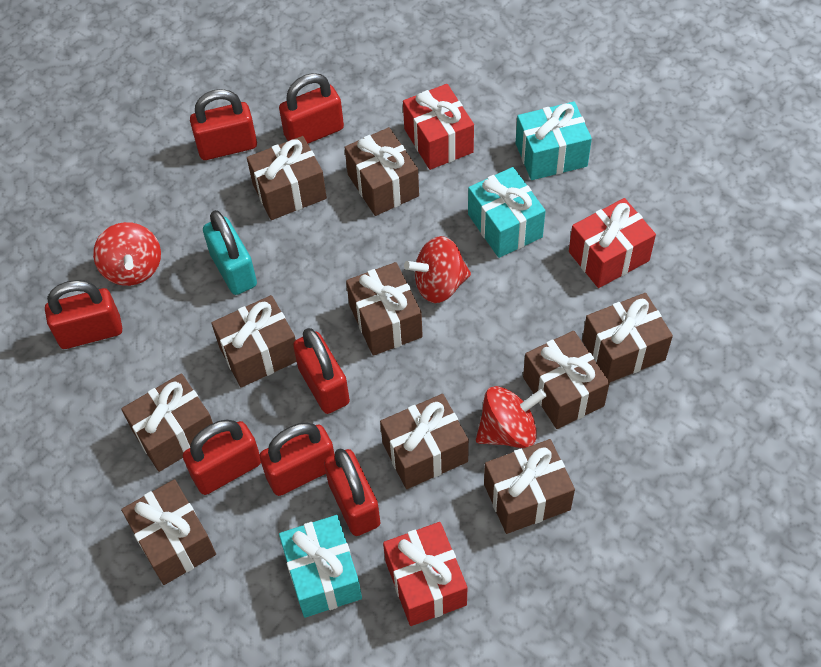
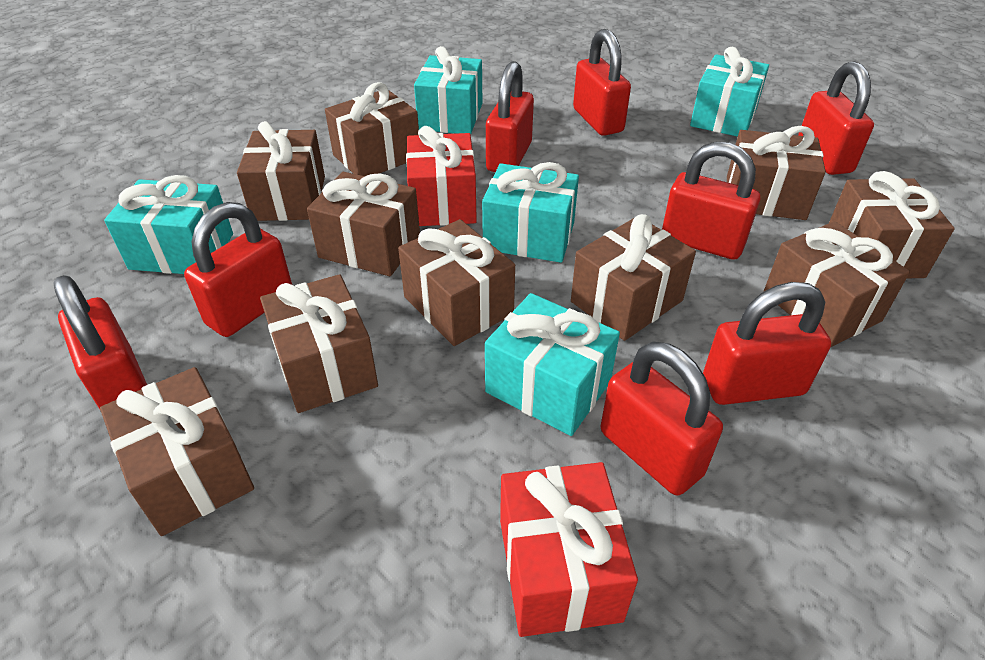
red gift: [383,522,467,626] [403,84,474,170] [569,198,656,288] = 3 -> [406,126,477,226] [500,462,638,637] = 2
red padlock: [45,280,122,349] [183,420,261,495] [190,89,257,160] [260,422,334,496] [279,73,344,144] [293,328,350,414] [324,449,380,536] = 7 -> [53,275,147,409] [184,202,292,337] [486,61,534,172] [573,29,631,136] [601,342,723,495] [662,142,760,260] [703,282,831,405] [798,61,874,175] = 8
red spinning top: [93,222,161,286] [404,236,471,303] [476,386,546,448] = 3 -> none = 0
turquoise gift: [279,515,362,618] [468,167,545,258] [516,101,592,180] = 3 -> [104,175,233,274] [414,46,482,134] [482,162,579,263] [485,293,620,436] [690,47,769,137] = 5
turquoise padlock: [203,210,257,295] = 1 -> none = 0

